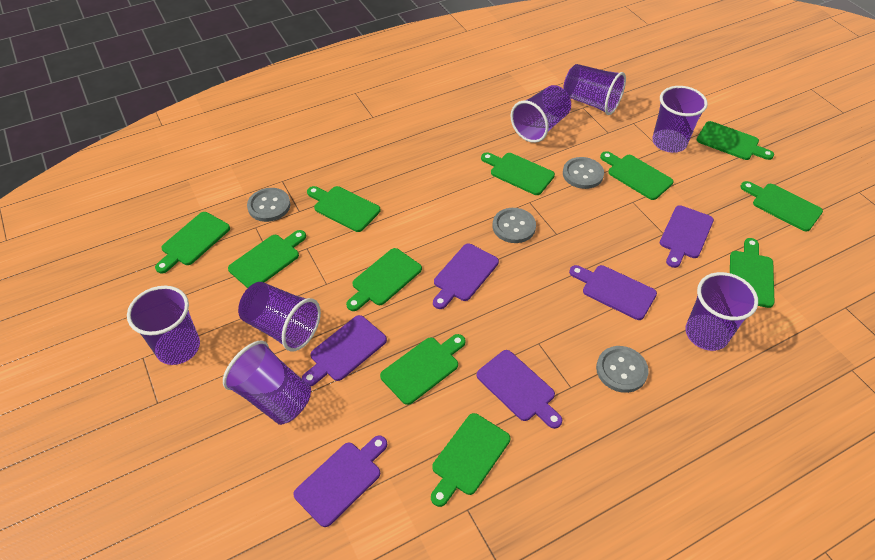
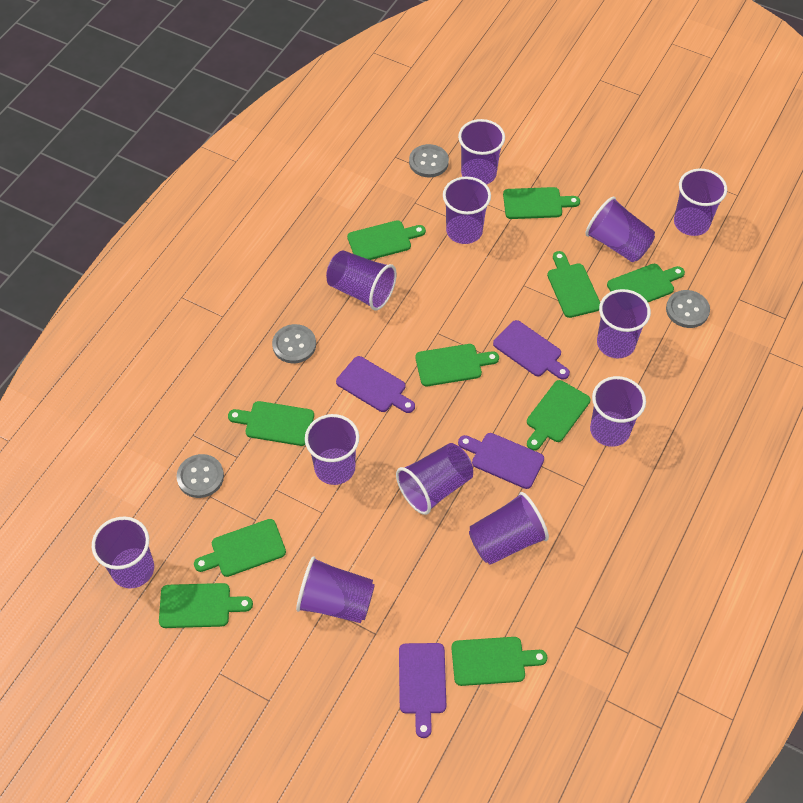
green cutting board: [155,212,230,273] [228,230,306,288] [307,186,380,232] [346,248,422,311] [380,334,466,405] [431,413,510,507] [481,152,555,195] [600,151,673,200] [697,121,774,160] [730,238,775,308] [740,181,823,232] = 11 -> [159,583,253,628] [194,519,286,577] [228,401,314,446] [347,220,426,260] [415,344,499,386] [451,637,547,686] [503,187,580,219] [527,380,590,451] [547,251,600,318] [607,264,685,302] = 10
purple cup: [127,286,200,365] [223,341,311,425] [238,282,321,351] [511,85,571,143] [563,64,626,115] [652,86,708,153] [685,272,758,351] = 7 -> [92,516,154,588] [296,556,375,623] [305,414,359,485] [326,250,397,311] [396,443,473,515] [443,176,491,244] [458,119,505,185] [469,492,549,565] [585,196,655,262] [590,376,646,447] [597,289,651,358] [674,168,727,236] = 12
purple cutting board: [293,436,387,527] [302,315,387,387] [433,244,499,309] [477,350,562,429] [569,265,657,320] [660,205,714,268] = 6 -> [336,356,415,413] [399,643,446,738] [458,433,544,489] [493,320,570,380] = 4

